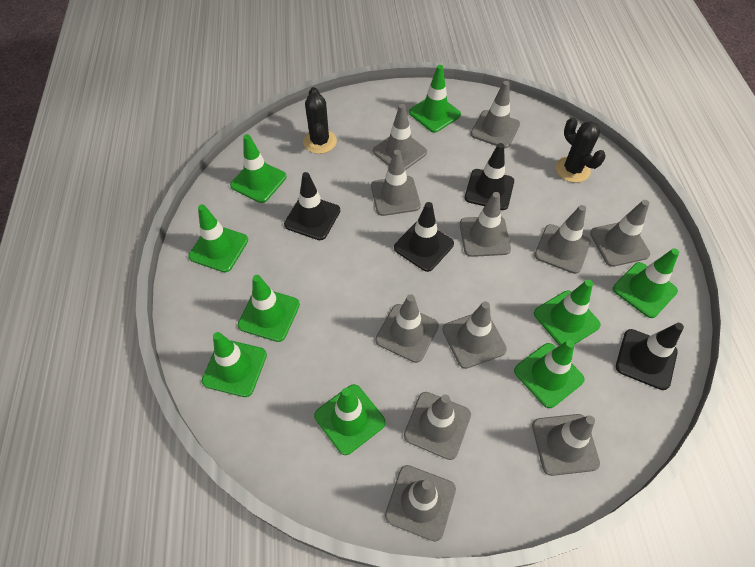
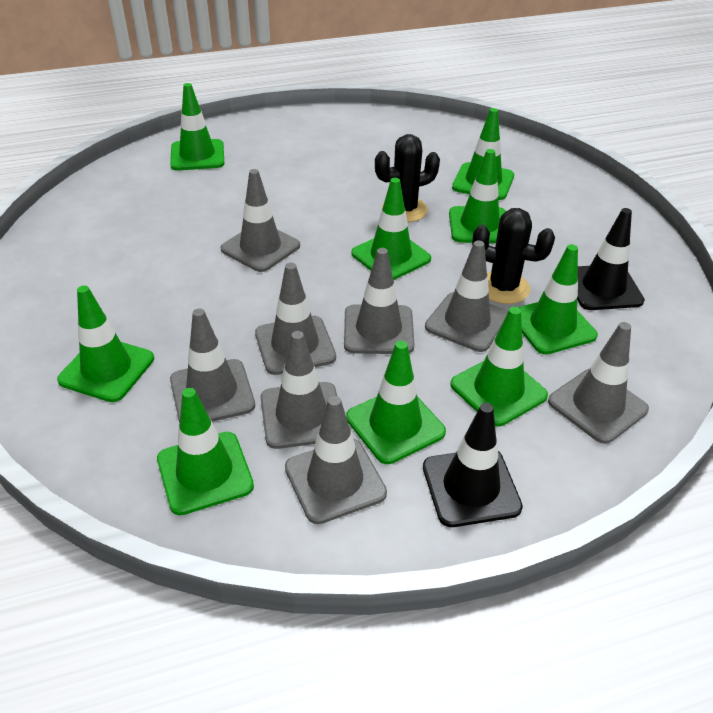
black traffic cone: [284,172,340,240] [394,202,454,272] [465,143,514,210] [616,323,684,390] = 4 -> [423,403,523,527] [577,208,645,310] = 2
grey traffic cone: [371,150,421,216] [373,104,427,170] [375,294,439,363] [385,465,456,542] [404,392,471,460] [442,301,507,369] [460,192,511,257] [471,81,520,148] [532,414,600,476] [534,205,591,274] [590,200,650,267] = 11 -> [170,308,255,422] [221,169,300,272] [255,263,336,375] [261,331,337,449] [285,396,387,524] [344,248,415,354] [425,240,508,352] [548,322,649,444] = 8

